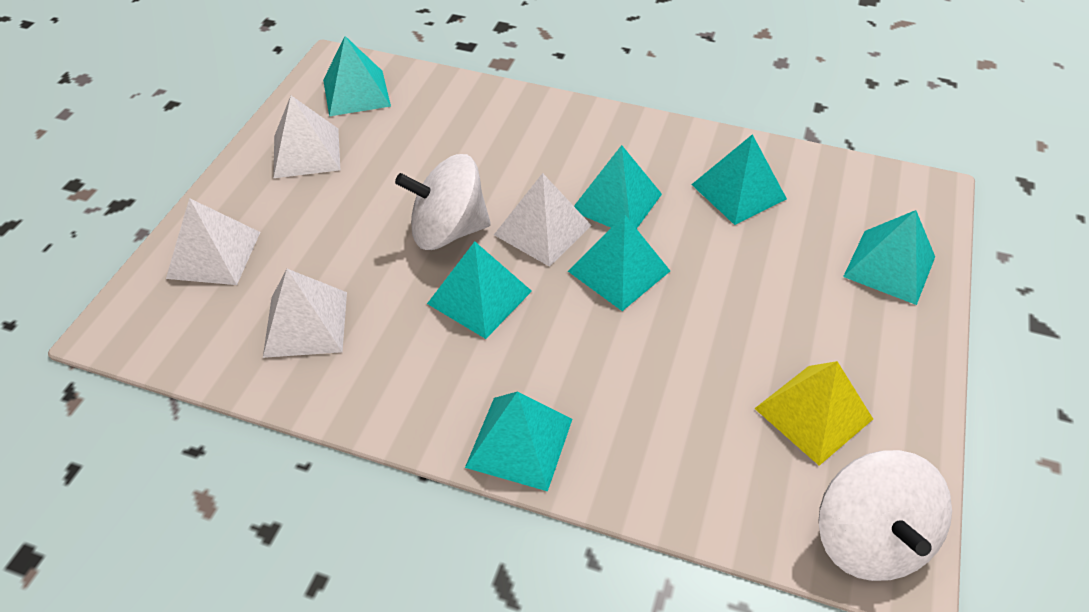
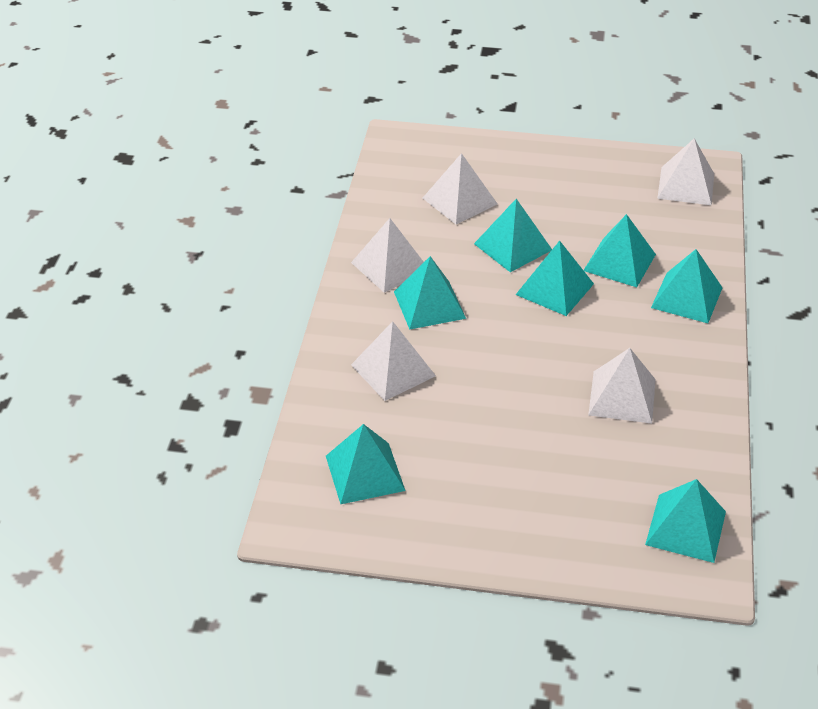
white pyramid: [166,198,260,285] [263,269,347,358] [273,96,340,178] [494,173,592,267] = 4 -> [351,218,424,293] [351,321,436,401] [423,153,497,224] [588,348,656,424] [657,138,714,205] = 5
white spinning top: [395,154,491,250] [818,450,952,581] = 2 -> none = 0
yellow pyramid: [754,361,873,466] = 1 -> none = 0

